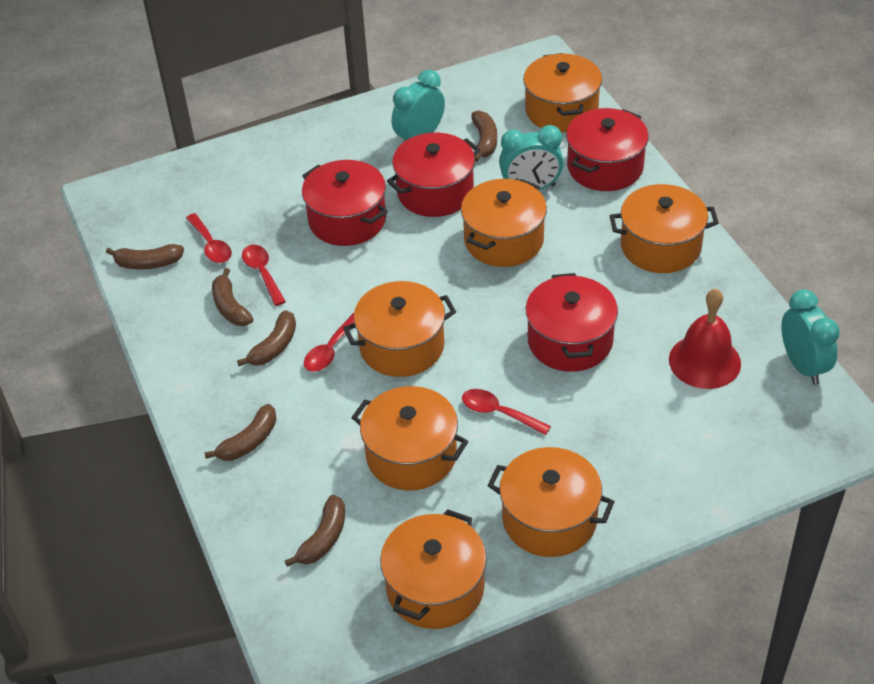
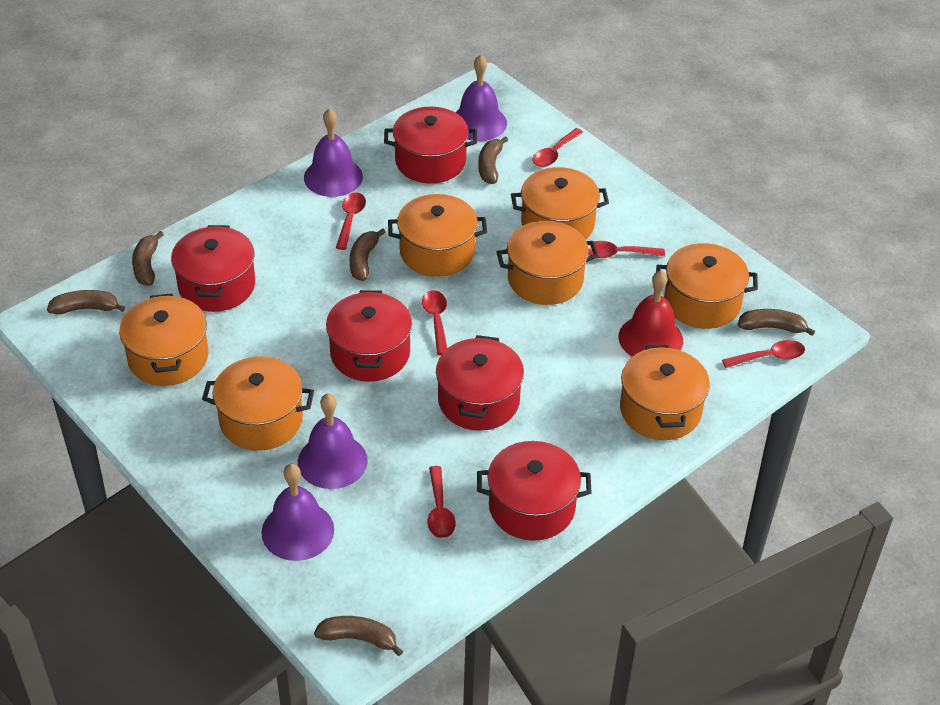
purple bell: none = 0 -> [261,464,334,561] [298,394,368,489] [304,108,363,197] [455,55,507,141] = 4
red pot: [302,160,388,246] [387,133,480,217] [526,273,618,372] [566,108,649,191] = 4 -> [171,225,255,312] [326,290,412,382] [384,107,477,183] [436,335,524,431] [477,441,592,541] = 5
red spoon: [186,213,232,263] [242,245,286,306] [304,313,354,372] [462,389,551,435] = 4 -> [336,192,366,250] [422,290,447,355] [427,466,456,538] [533,128,583,167] [588,241,665,258] [722,340,805,368] = 6
turquoise clock: [392,70,445,142] [499,125,564,190] [781,289,840,385] = 3 -> none = 0

